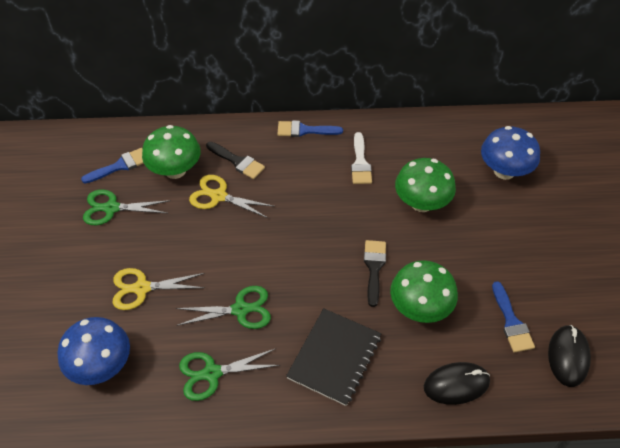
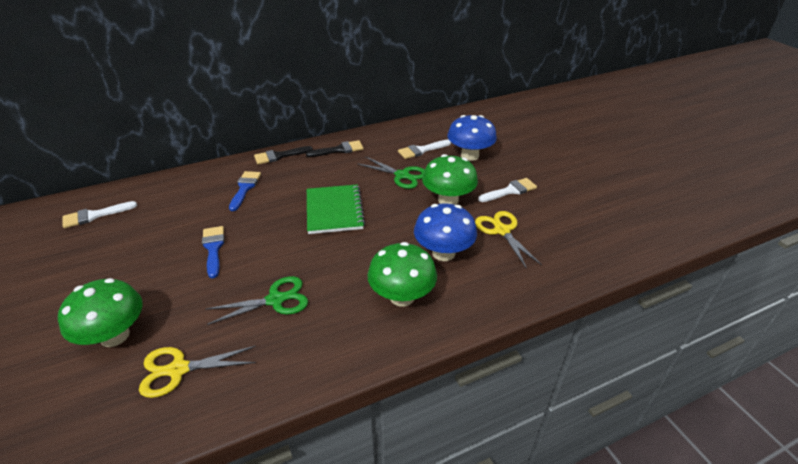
black mouse: [424,362,490,405] [548,325,591,387] = 2 -> none = 0
black notebook: [286,308,381,406] = 1 -> none = 0
blue brush: [81,148,144,183] [278,120,343,137] [492,281,535,353] = 3 -> [202,226,225,278] [229,171,261,211] = 2
green notebook: none = 0 -> [307,184,365,234] = 1
green scissors: [83,189,171,225] [176,286,271,329] [179,349,280,401] = 3 -> [205,276,308,325] [357,156,425,189] = 2
white brush: [351,132,372,184] = 1 -> [63,201,137,228] [398,140,451,159] [478,178,537,202] = 3

